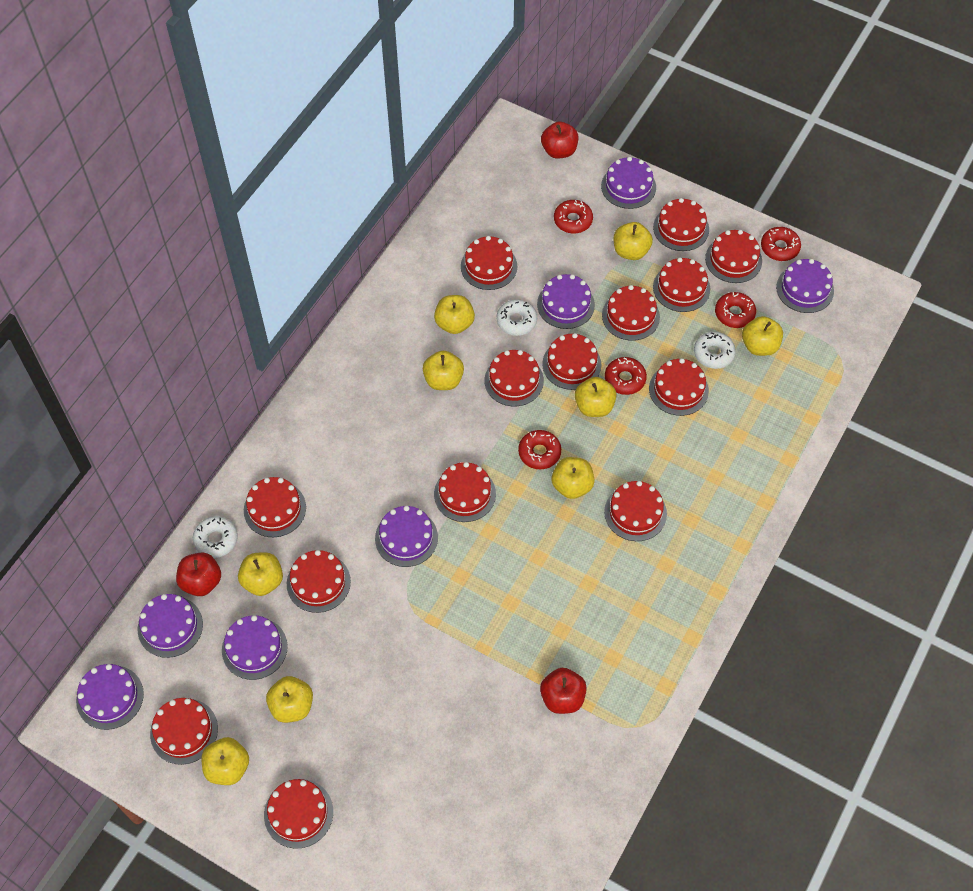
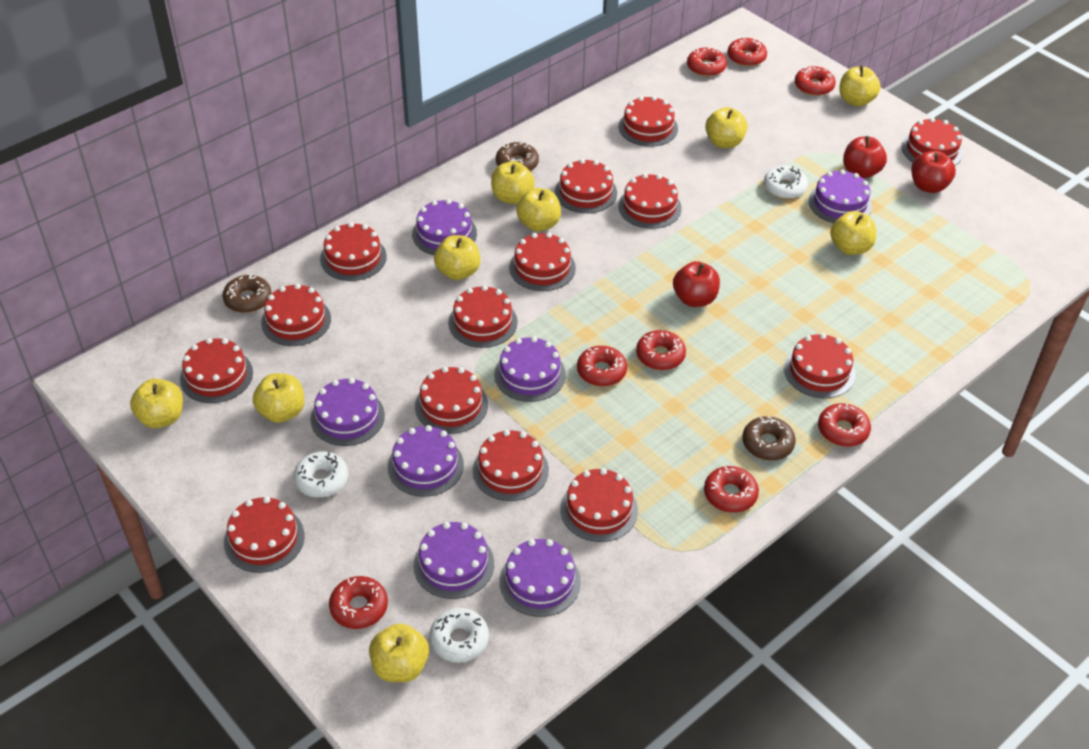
brown donut: none = 0 -> [222,274,272,313] [496,142,539,171] [742,416,796,461] = 3
red donut: [518,430,561,470] [554,200,593,234] [605,357,647,395] [715,292,756,328] [761,227,801,261] = 5 -> [329,576,388,629] [577,346,627,387] [636,330,686,370] [687,48,727,77] [704,466,759,513] [727,38,767,67] [795,66,836,96] [818,403,871,447] = 8

